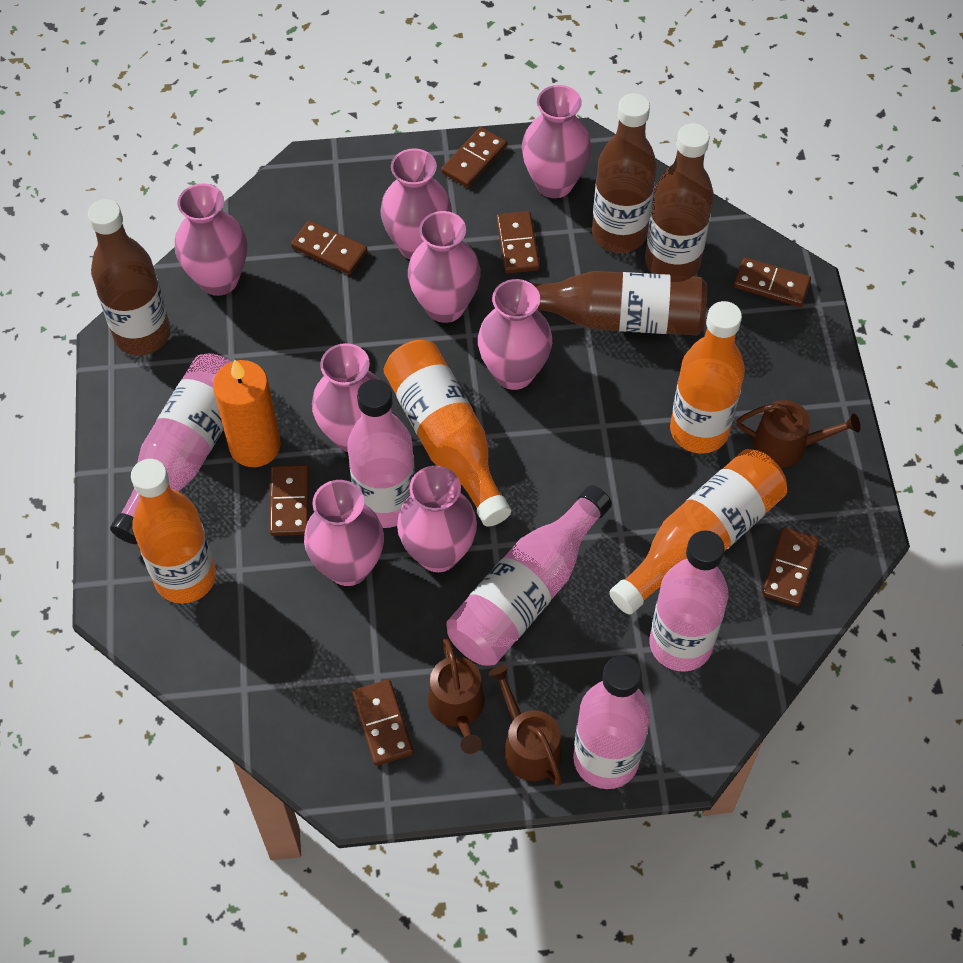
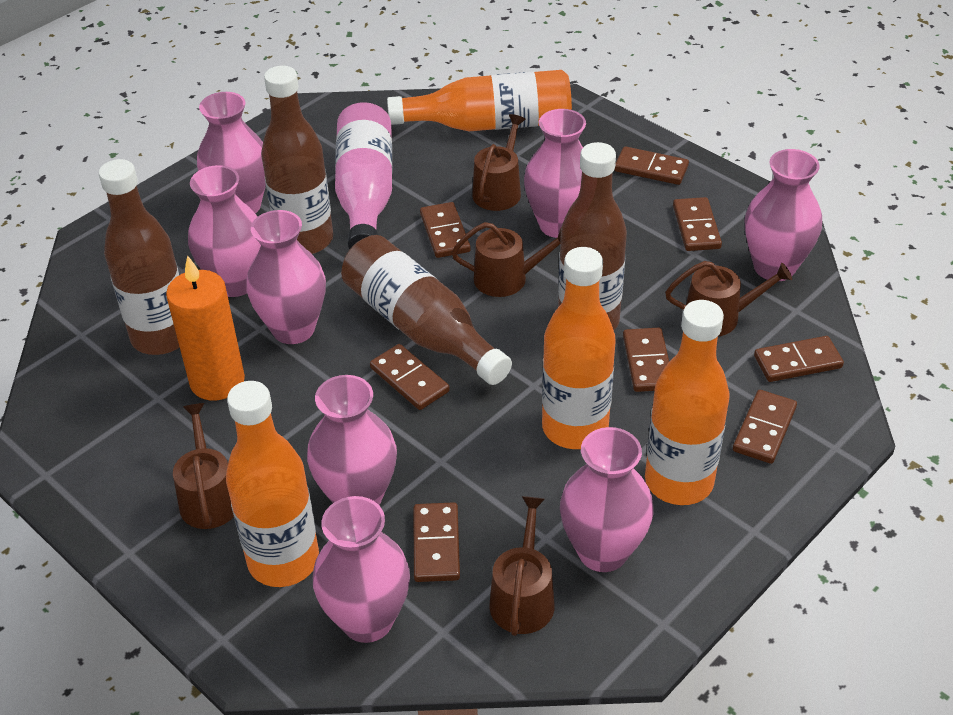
brown domino: [270,465,309,536] [291,220,368,275] [352,679,413,766] [441,127,507,188] [496,211,540,273] [734,257,811,307] [762,527,819,607] = 7 -> [370,344,450,410] [413,502,460,582] [420,202,471,258] [615,146,689,185] [623,327,669,392] [673,197,722,251] [733,390,797,464] [754,336,844,382] = 8
brown watering can: [428,638,485,754] [489,665,562,786] [736,400,861,468] = 3 -> [173,403,234,529] [452,222,561,297] [472,114,526,211] [489,496,555,636] [665,261,792,336] = 5
pink bottle: [110,353,231,544] [347,379,415,528] [447,485,612,665] [573,656,650,789] [649,530,729,672] = 5 -> [335,102,392,249] = 1

